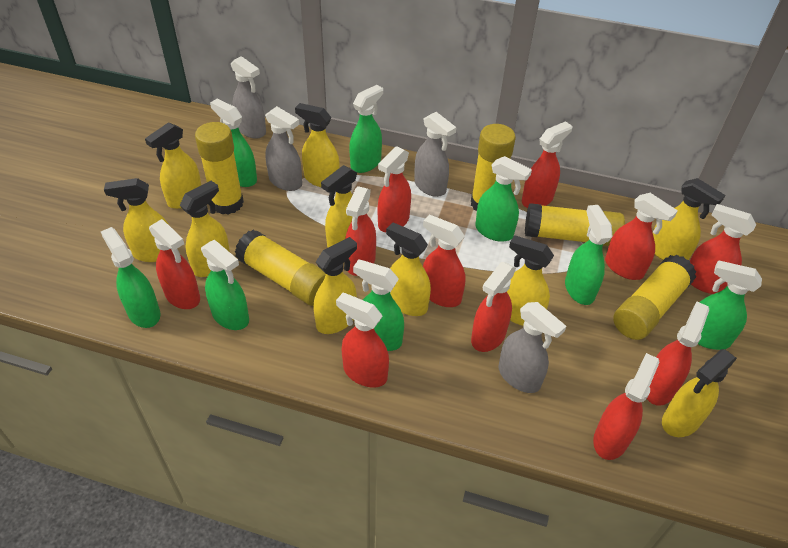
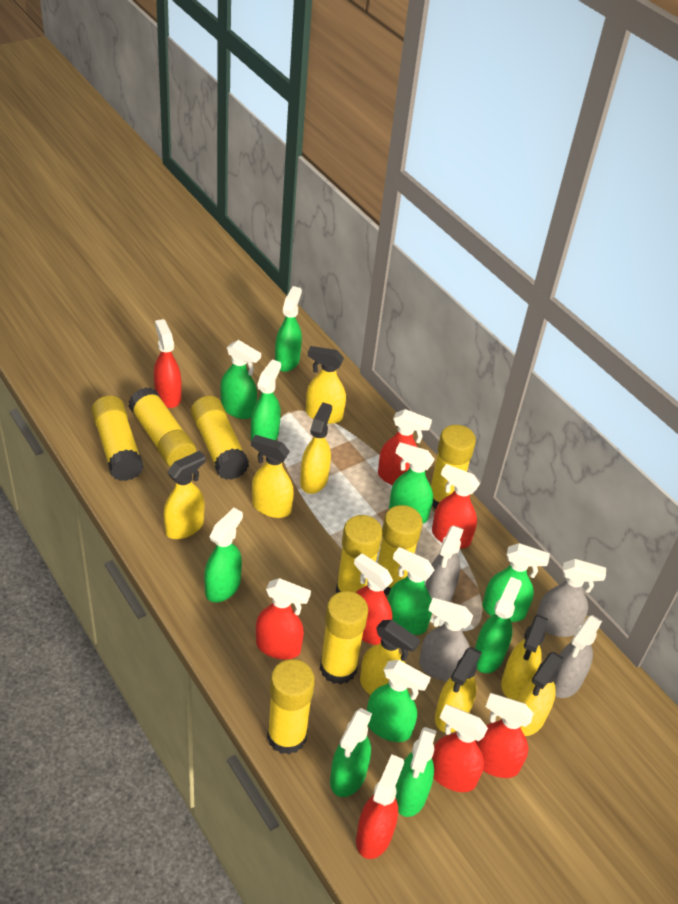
green spray bottle: [101,227,160,328] [201,240,249,330] [210,99,257,187] [349,85,383,173] [353,259,404,351] [475,156,532,242] [565,205,612,305] [698,260,762,350] = 8 -> [204,508,243,603] [220,340,261,419] [251,359,281,440] [275,286,302,372] [330,708,372,797] [367,660,431,742] [388,547,434,635] [389,442,435,524] [395,727,437,817] [475,577,522,673] [483,543,550,622] = 11
red spray bottle: [149,219,200,309] [336,293,389,387] [345,186,376,276] [378,146,411,232] [423,214,465,307] [471,262,516,352] [522,121,572,208] [593,353,659,460] [605,193,678,280] [647,302,709,406] [690,204,756,294] = 11 -> [154,319,181,408] [256,578,311,660] [354,553,393,645] [356,754,404,859] [378,409,432,485] [432,464,480,549] [432,704,488,792] [475,693,534,778] = 8
yellow glue stick: [195,122,244,215] [235,230,326,306] [471,124,516,211] [525,203,625,246] [613,255,697,340] = 5 -> [91,395,144,481] [128,387,196,467] [191,396,249,480] [267,659,315,755] [320,591,368,685] [336,515,383,593] [378,505,423,595] [431,425,476,509] = 8
yellow spray bottle: [104,178,169,262] [145,122,201,209] [180,181,230,277] [295,103,340,187] [313,237,357,334] [321,165,357,248] [386,223,431,316] [507,235,554,326] [653,178,725,260] [662,349,737,437] = 10 -> [164,451,206,539] [251,435,294,518] [300,402,332,494] [306,346,346,424] [360,620,420,695] [435,647,482,732] [501,615,548,700] [517,652,564,736] = 8

